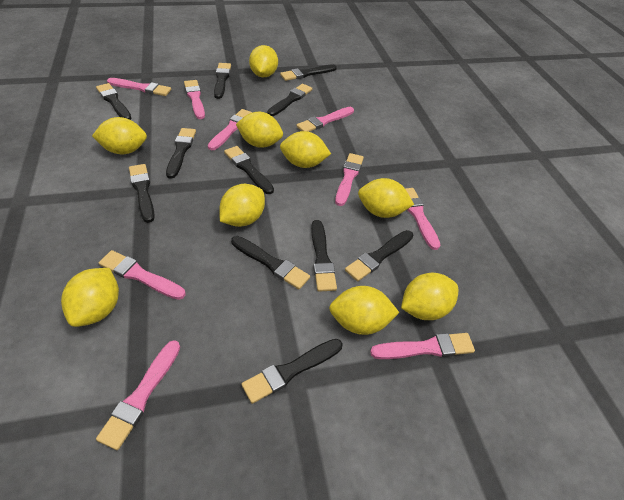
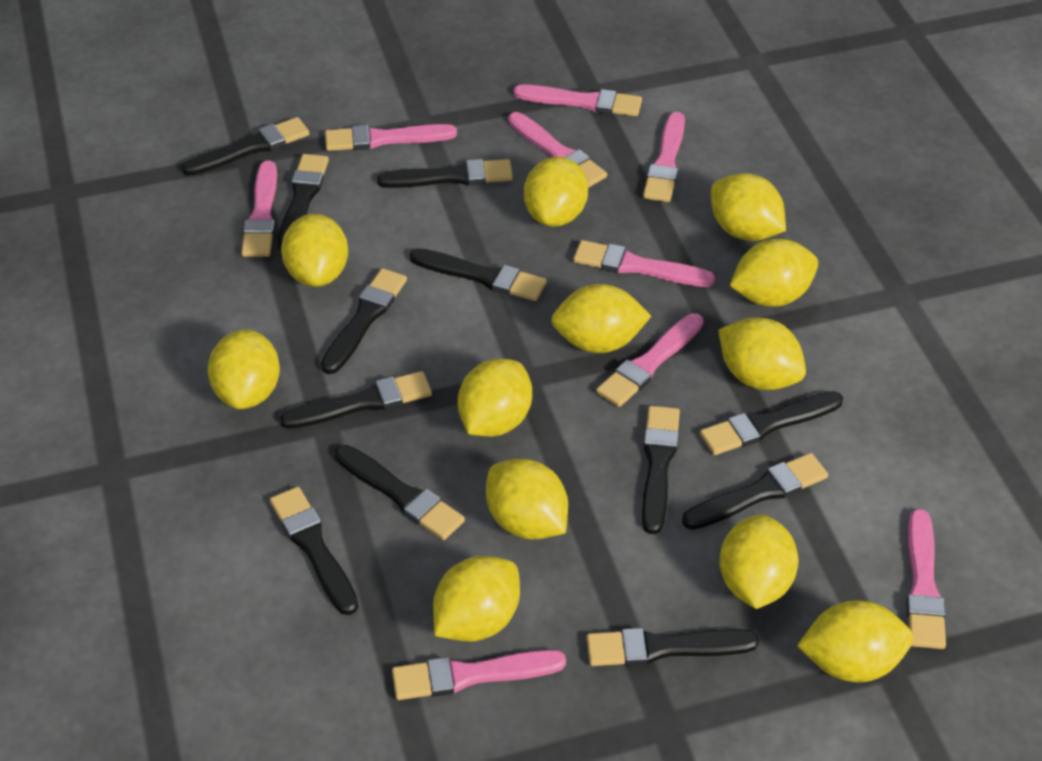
black brush: [96,83,132,120] [129,164,155,223] [166,128,196,179] [214,63,231,99] [224,146,274,194] [231,236,310,289] [242,339,343,404] [267,84,312,116] [280,64,337,81] [311,220,337,291] [345,230,414,281] = 11 -> [182,117,310,176] [270,487,358,615] [278,154,329,250] [280,371,432,429] [321,268,407,374] [335,445,465,540] [377,159,513,188] [410,248,547,301] [586,628,759,666] [642,406,680,534] [682,453,828,530] [700,391,843,455] = 12
yellow lemon: [61,268,119,327] [92,117,147,154] [219,184,265,227] [236,112,283,148] [249,45,278,77] [280,131,331,168] [329,286,399,335] [358,178,414,218] [401,273,458,320] = 9 -> [208,329,280,409] [281,214,348,287] [433,556,520,642] [457,358,532,437] [486,459,568,539] [524,157,588,227] [551,284,651,353] [711,173,786,241] [718,317,806,390] [719,514,799,609] [730,239,818,307] [797,600,913,682] = 12

